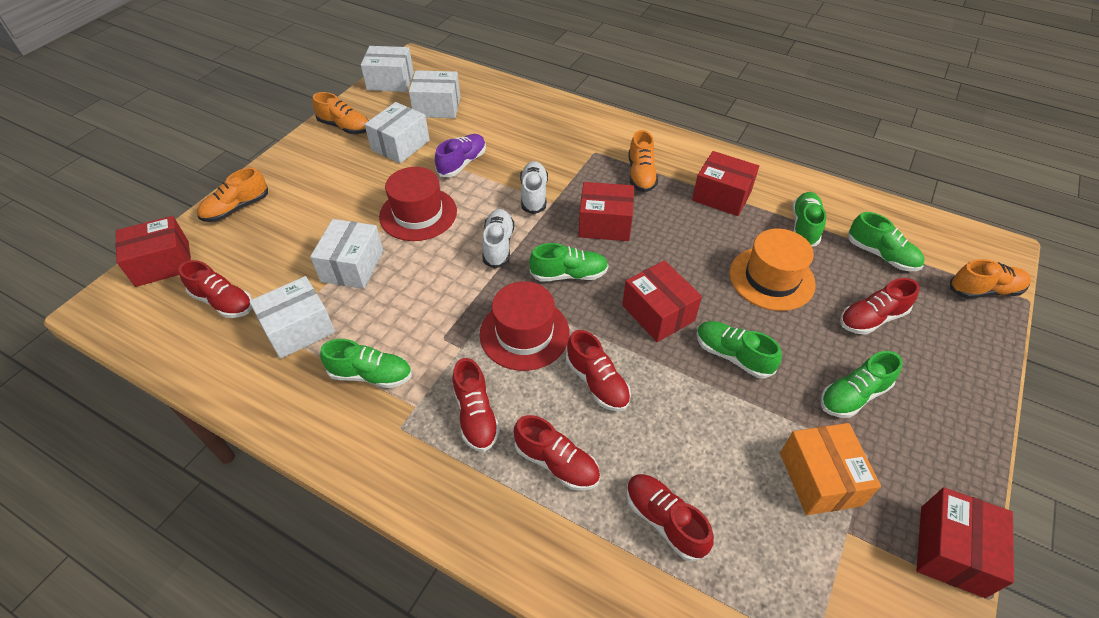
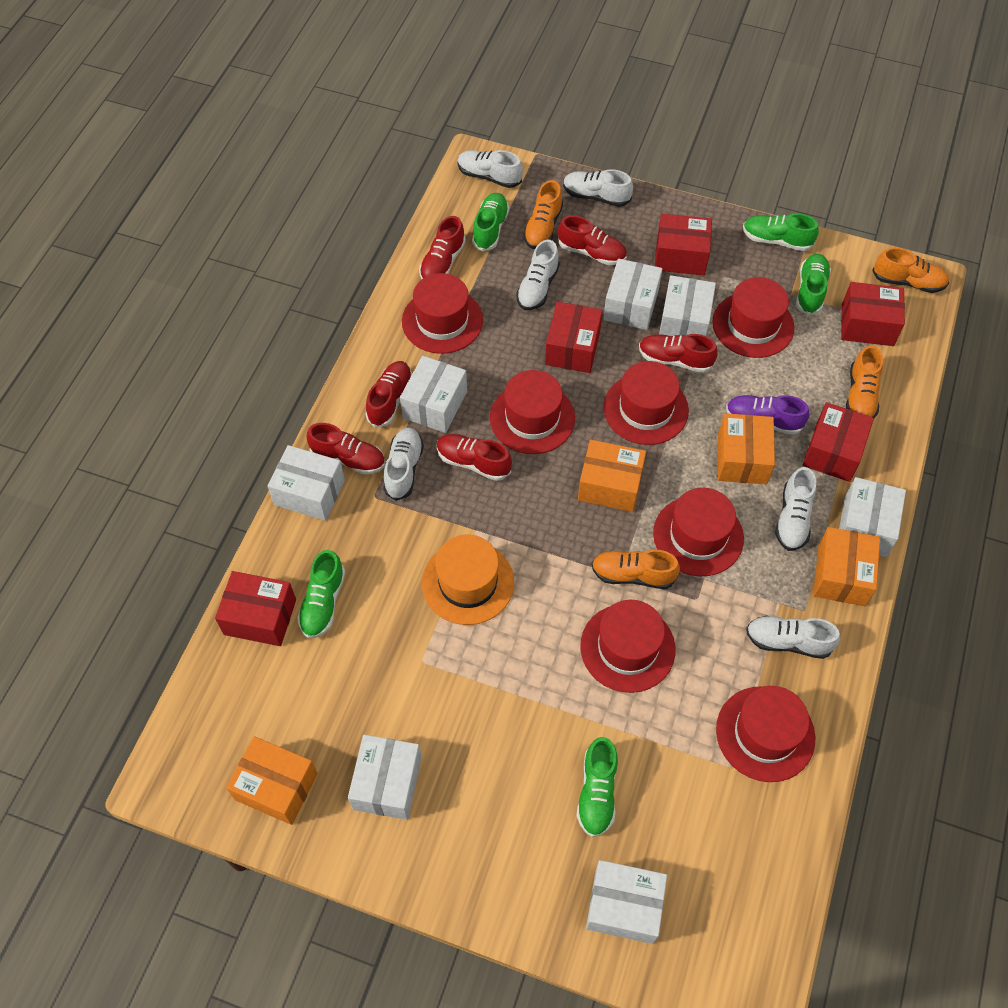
green shoe: [320,339,412,388] [529,243,609,281] [696,321,782,378] [792,192,826,247] [820,351,903,418] [848,212,925,271] = 6 -> [297,550,345,638] [472,193,509,251] [577,737,618,837] [743,214,819,251] [796,254,831,315] = 5
orange box: [780,423,881,515] = 1 -> [226,736,318,825] [578,440,646,512] [718,413,775,484] [813,527,880,606] = 4
red hat: [379,167,457,241] [480,281,570,371] = 2 -> [402,273,483,354] [490,370,575,454] [580,600,676,693] [604,361,689,445] [653,488,744,577] [712,277,795,358] [716,686,815,782] = 7
white box: [249,276,335,359] [310,219,384,289] [361,46,414,92] [365,102,430,163] [409,70,460,118] = 5 -> [267,445,345,521] [348,735,422,820] [400,356,467,433] [586,860,667,944] [603,259,662,330] [659,275,716,336] [839,477,906,557] = 7
white shoe: [482,209,514,269] [520,161,548,214] = 2 -> [383,427,424,501] [457,150,523,188] [516,240,560,310] [563,169,633,207] [746,616,840,659] [775,467,816,551] = 6

